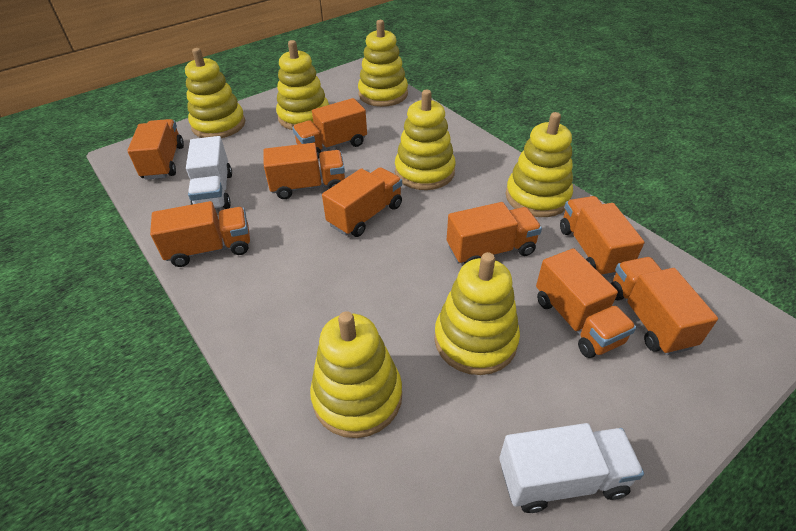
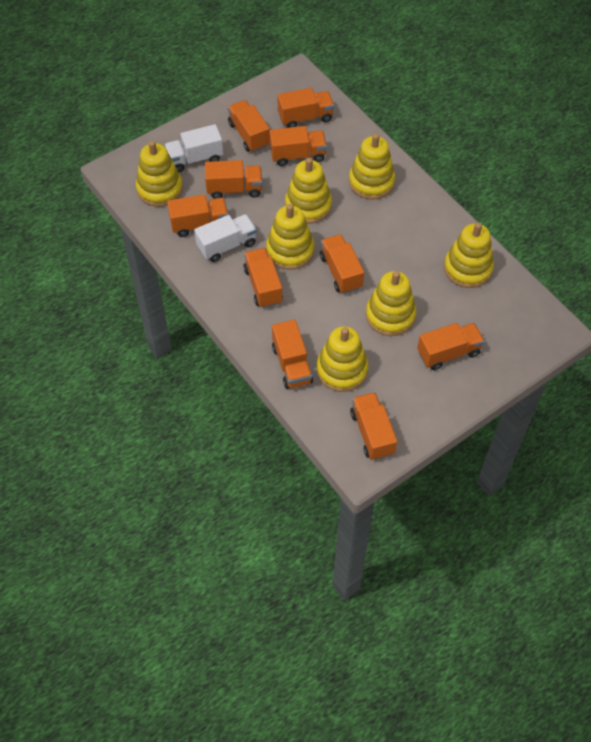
orange truck: [127,119,184,180] [150,201,250,267] [263,143,345,199] [292,98,367,159] [322,167,402,237] [447,202,542,264] [536,248,636,358] [560,196,644,277] [611,257,718,355] = 9 -> [167,194,228,237] [205,160,263,199] [228,100,270,152] [243,248,283,308] [269,126,327,166] [272,320,313,389] [277,88,334,128] [320,234,364,294] [350,392,397,460] [417,323,485,370] = 10

